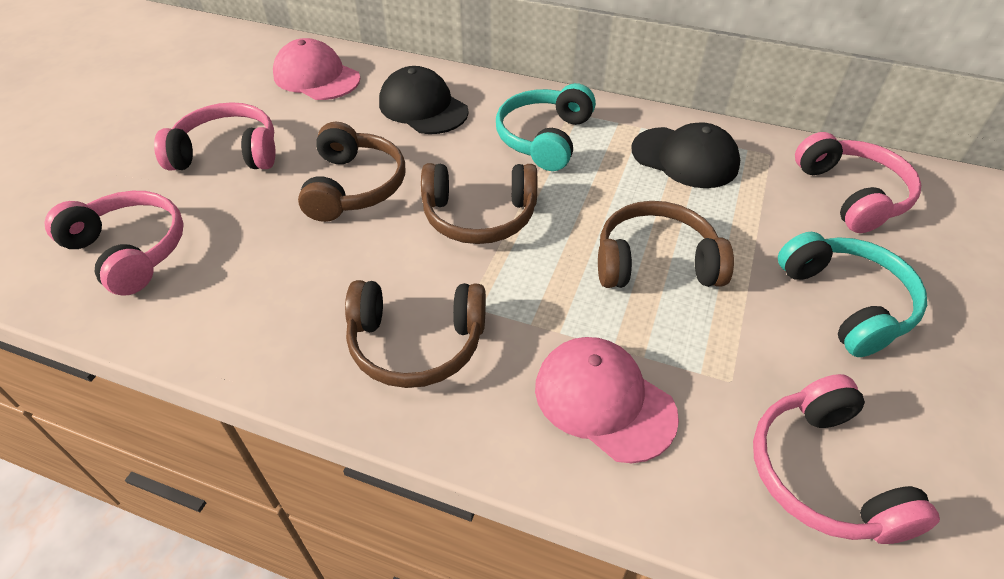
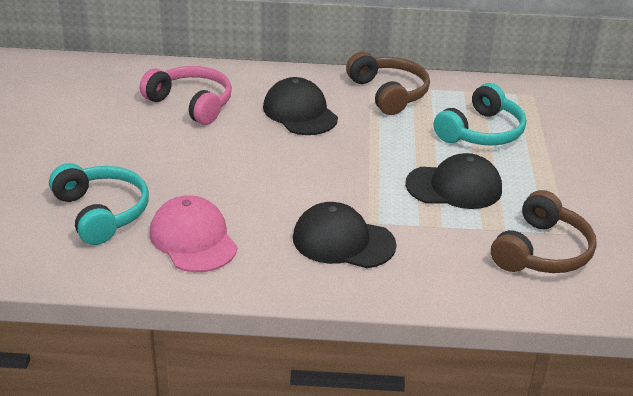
black cap: [379,66,469,134] [632,122,740,188] = 2 -> [263,77,338,135] [293,202,396,268] [405,153,502,209] = 3
brown headphones: [298,122,405,222] [345,280,486,388] [421,163,537,244] [598,201,734,288] = 4 -> [346,52,430,115] [491,190,597,273] = 2
pink cap: [273,38,360,100] [535,337,679,463] = 2 -> [150,195,238,272] = 1
pink headphones: [45,191,184,296] [154,102,276,170] [753,374,940,544] [795,132,921,233] = 4 -> [140,66,232,125] = 1

